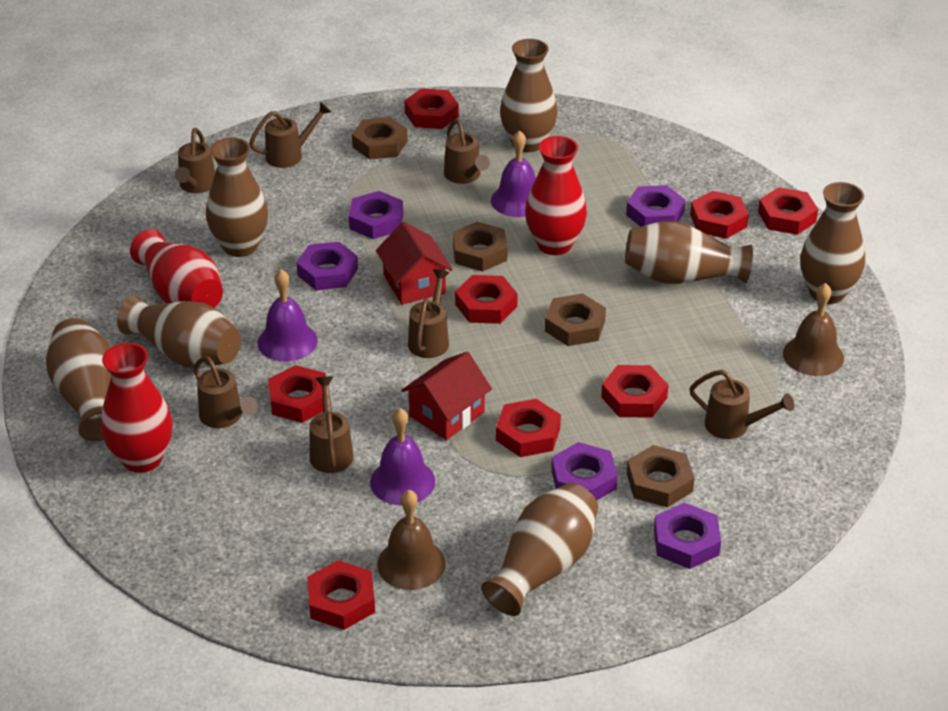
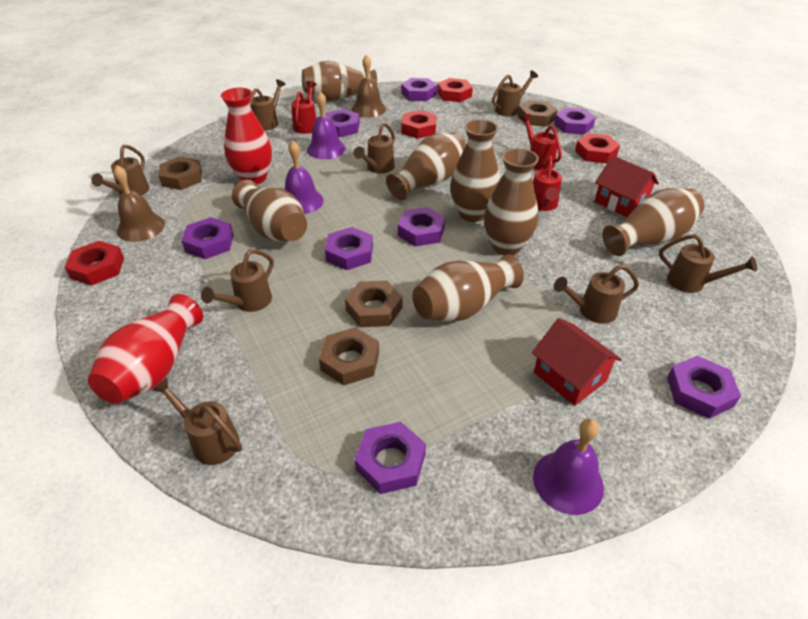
brown watering can: [175,128,215,193] [193,356,258,428] [249,102,331,168] [310,376,354,473] [408,269,449,358] [444,119,490,184] [689,370,794,439] = 7 -> [91,145,150,196] [152,378,242,465] [201,249,274,312] [250,79,286,131] [354,123,395,174] [492,70,538,116] [554,264,639,324] [659,234,757,293] = 8
purple nut: [297,242,358,290] [349,191,403,239] [551,442,618,500] [626,185,685,227] [654,502,721,569] = 5 -> [182,217,234,259] [325,109,360,137] [325,227,373,270] [355,422,426,494] [398,207,445,247] [401,78,437,101] [554,108,596,135] [667,356,741,419] = 8
red nut: [268,365,326,423] [307,560,375,630] [404,88,459,129] [455,275,518,324] [496,399,561,457] [601,365,668,418] [690,191,749,239] [758,187,818,235] = 8 -> [65,241,124,286] [401,110,437,139] [437,78,473,102] [575,133,620,163] = 4
red vase: [101,343,173,473] [130,229,223,308] [525,136,587,255] = 3 -> [88,294,203,404] [221,88,272,184] = 2
red watering can: none = 0 -> [291,81,317,134] [520,114,562,170] [533,156,562,211] = 3

